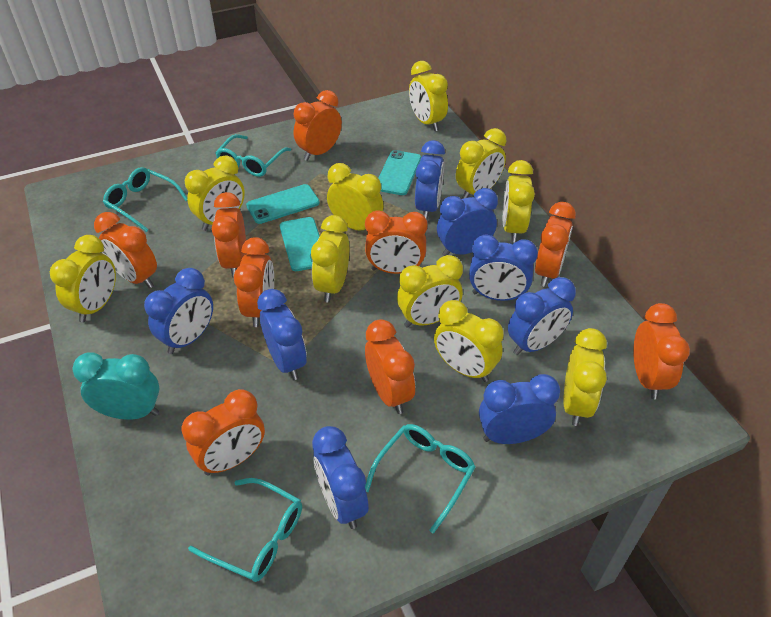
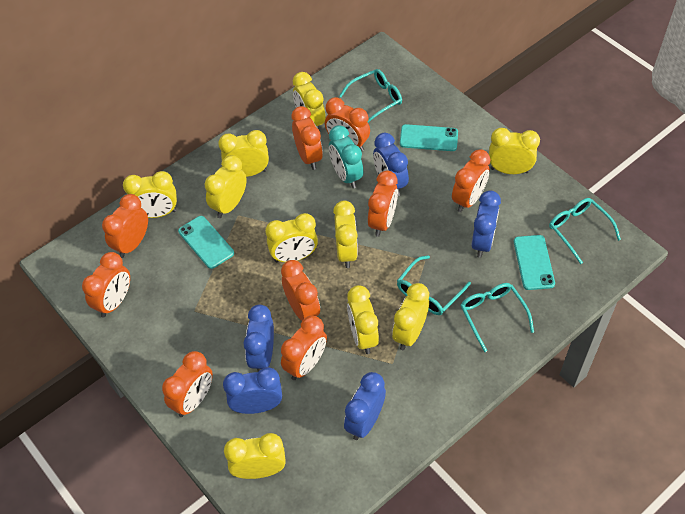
blue clock: [144,268,213,354] [257,289,307,380] [312,426,369,529] [415,140,445,220] [437,188,498,256] [469,235,538,301] [479,374,560,444] [508,277,576,355] = 8 -> [223,367,282,414] [243,305,274,371] [344,372,386,440] [373,133,409,196] [471,190,501,258] = 5

